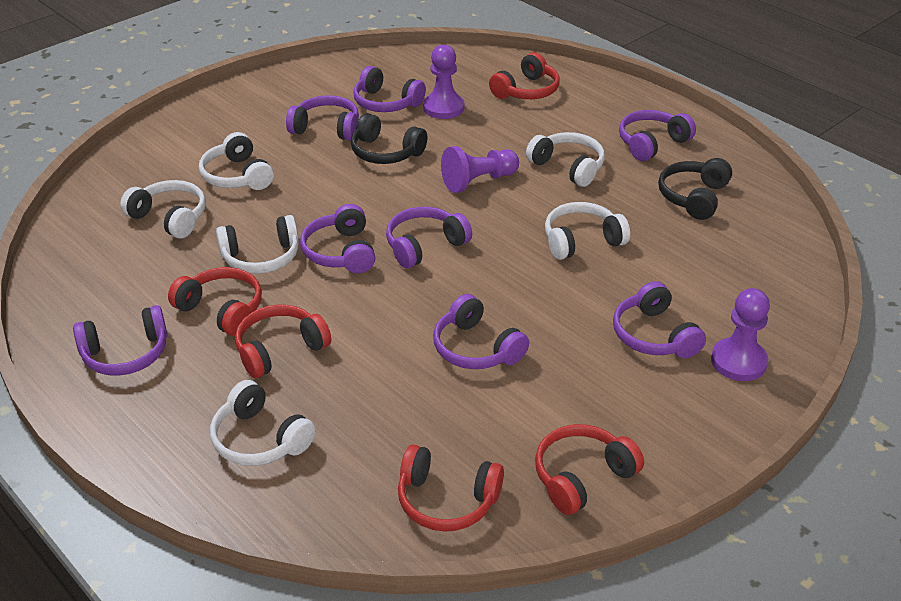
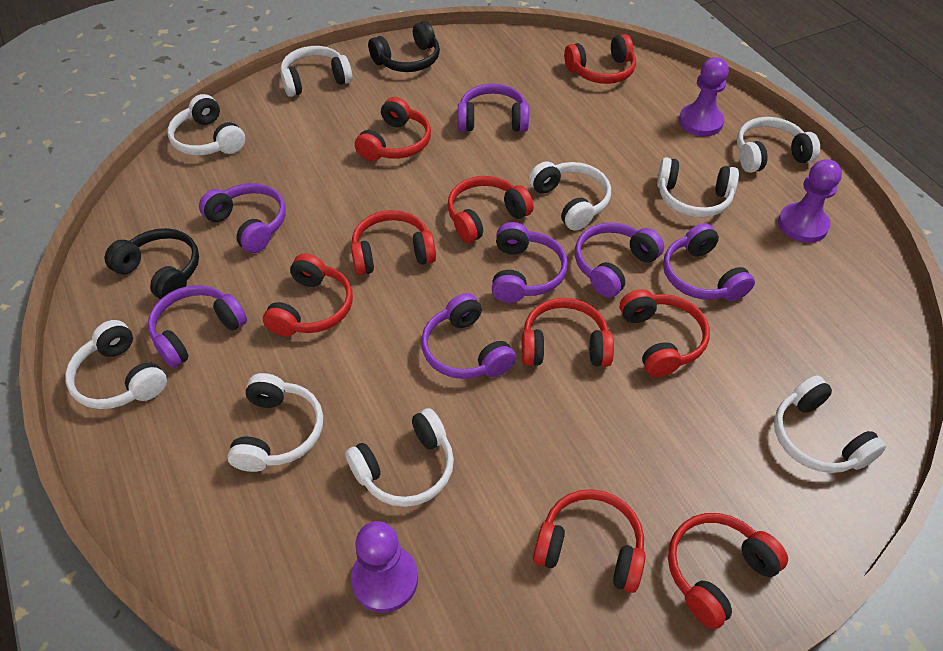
purple headphones: [73,305,168,376] [286,95,359,141] [300,204,375,273] [353,66,426,112] [386,207,472,268] [433,294,529,369] [613,281,706,358] [619,110,696,161] = 8 -> [148,285,247,368] [199,183,286,253] [421,293,516,379] [458,84,529,132] [492,222,568,303] [575,222,664,298] [663,223,755,301] = 7
red headphones: [168,267,262,336] [235,304,331,378] [398,444,504,532] [489,52,560,99] [535,424,644,515] = 5 -> [263,254,353,336] [351,210,436,275] [355,97,431,161] [447,176,534,243] [522,298,614,367] [533,489,646,593] [564,34,636,84] [620,289,710,377] [668,513,788,629] = 9
white headphones: [120,180,206,238] [199,132,274,190] [210,380,316,466] [216,215,299,274] [526,132,605,187] [545,202,630,260] = 6 -> [65,320,167,409] [167,94,245,155] [227,373,323,472] [280,46,352,97] [345,408,454,507] [529,161,611,231] [657,157,739,218] [737,117,820,173] [774,375,886,473] = 9

